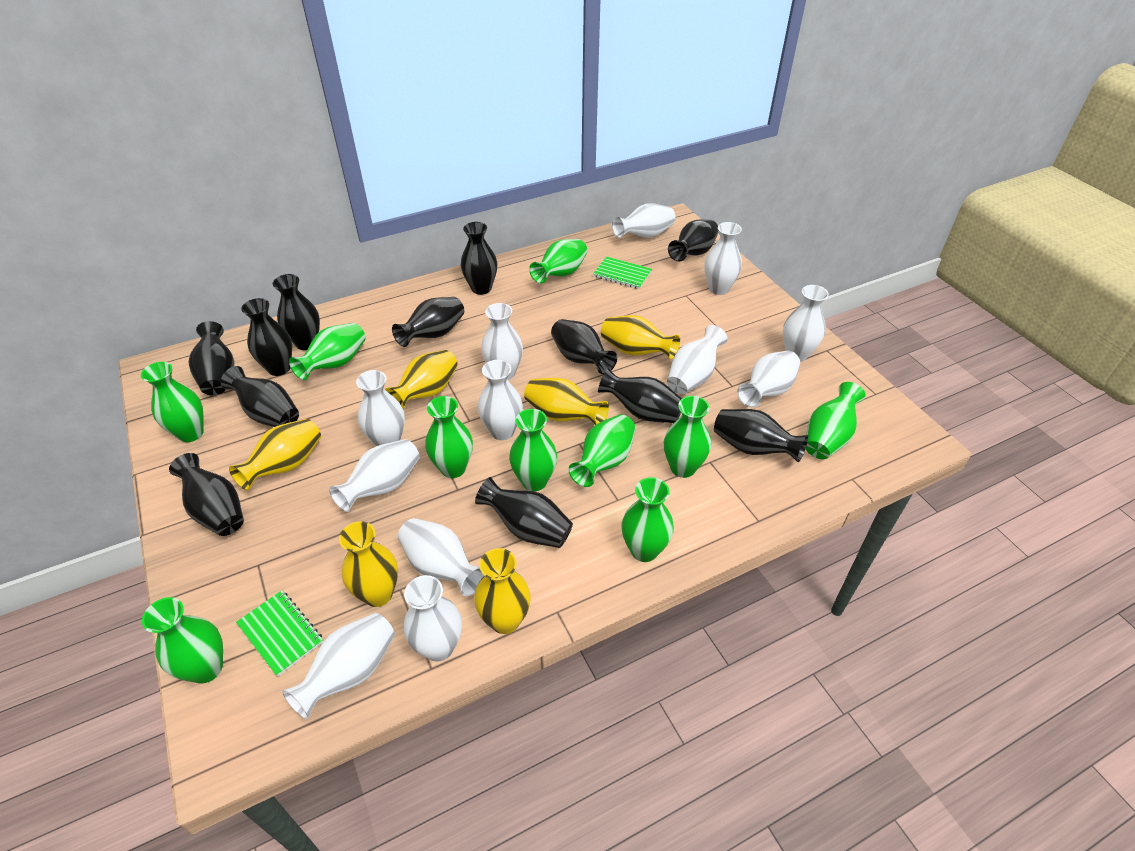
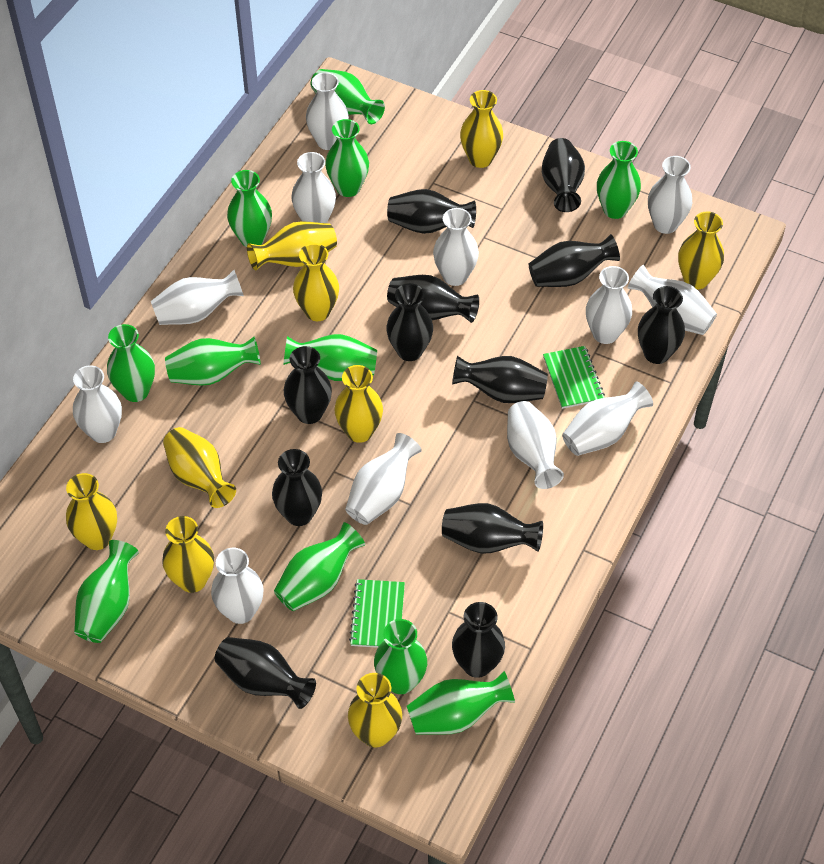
green vase: [141,362,204,442] [142,597,223,684] [289,323,366,380] [425,396,473,478] [509,409,557,491] [529,239,587,284] [568,415,635,487] [621,477,674,562] [664,396,711,478] [806,382,866,459] = 10 -> [74,540,139,643] [107,324,155,402] [165,337,261,386] [227,170,272,247] [274,522,365,611] [283,334,377,381] [310,69,385,124] [325,119,369,197] [374,619,427,694] [407,671,515,735] [597,141,641,219] = 11
yellow vase: [229,419,321,491] [339,521,398,607] [385,350,458,409] [474,548,531,634] [524,378,609,425] [601,315,680,359] = 6 -> [66,473,117,550] [162,516,214,593] [163,427,236,508] [247,221,337,271] [293,243,339,321] [334,365,383,443] [348,673,402,748] [460,90,503,168] [678,211,724,290] = 9

